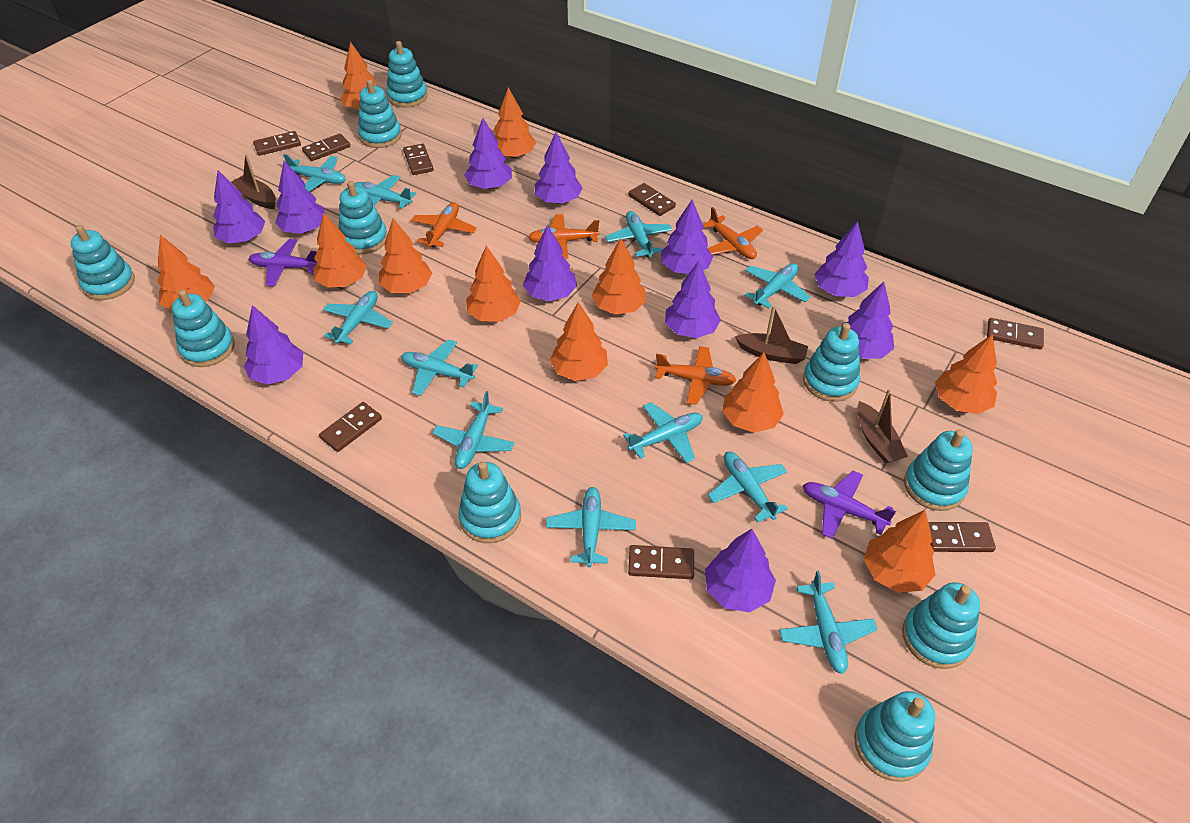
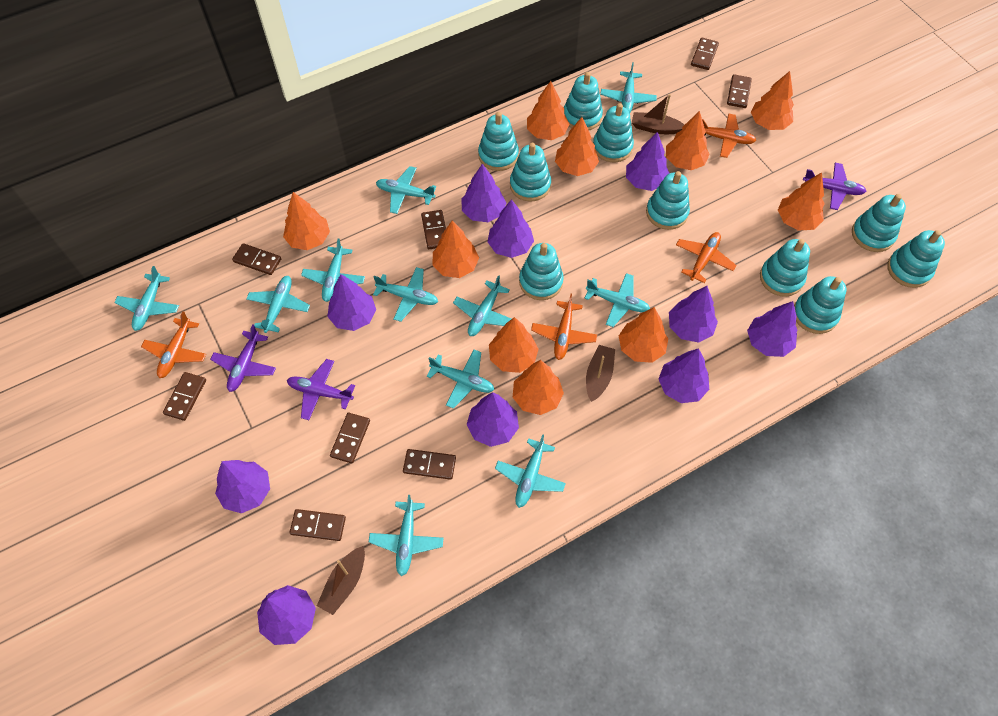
orange tree: [157,235,215,311] [313,212,367,288] [340,42,376,109] [379,218,432,293] [466,245,521,322] [494,87,536,158] [550,302,608,381] [591,238,646,314] [722,352,784,433] [864,510,935,593] [935,334,997,414] = 11 -> [283,192,330,250] [433,221,479,278] [489,317,539,373] [513,360,564,415] [527,81,569,140] [555,117,599,176] [619,307,668,363] [666,111,710,170] [751,71,794,130] [778,172,825,231] = 10
purple plane: [249,239,317,286] [803,471,896,539] = 2 -> [210,324,276,392] [287,359,355,420] [803,163,866,210] = 3
purple tree: [213,170,265,243] [244,305,303,384] [275,161,326,234] [464,118,512,189] [523,225,577,301] [535,132,583,204] [661,200,713,274] [665,261,721,338] [705,529,776,612] [814,221,869,297] [841,282,894,359] = 11 -> [215,460,270,513] [257,585,316,645] [327,274,376,331] [462,164,506,222] [467,392,519,447] [488,199,534,258] [626,132,670,191] [659,348,709,403] [669,286,718,343] [747,301,798,357] = 10

